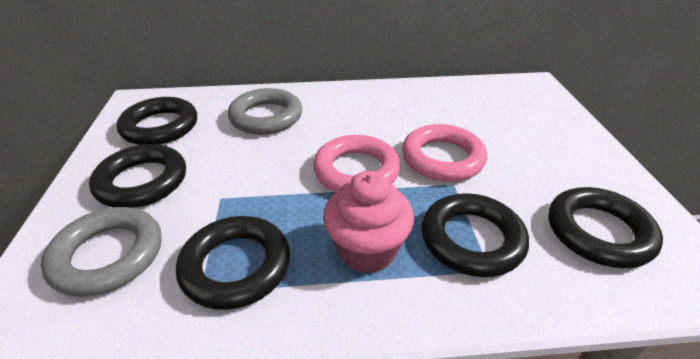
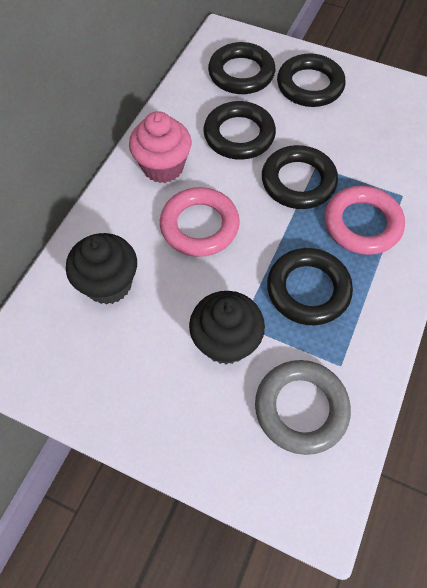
black cupcake: none = 0 -> [66,233,137,305] [189,291,265,364] = 2
grey ring: [41,207,162,297] [228,88,302,135] = 2 -> [255,360,351,455] = 1

